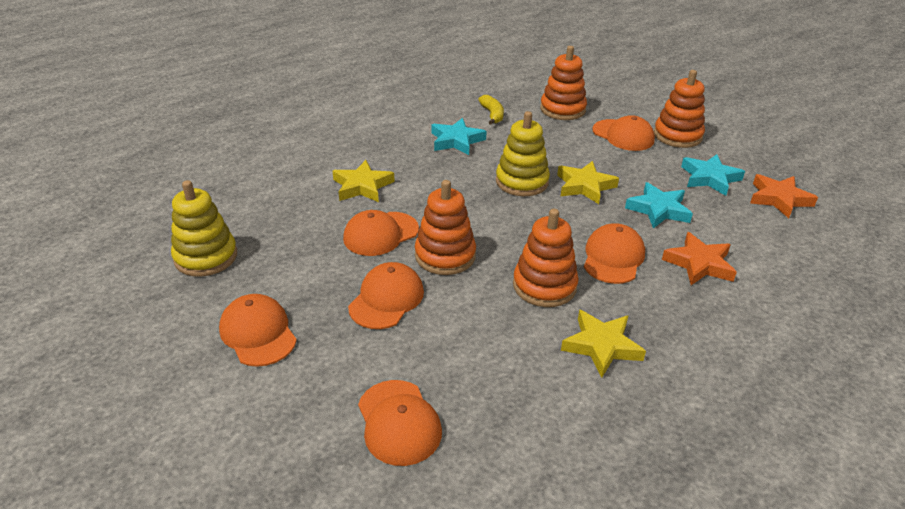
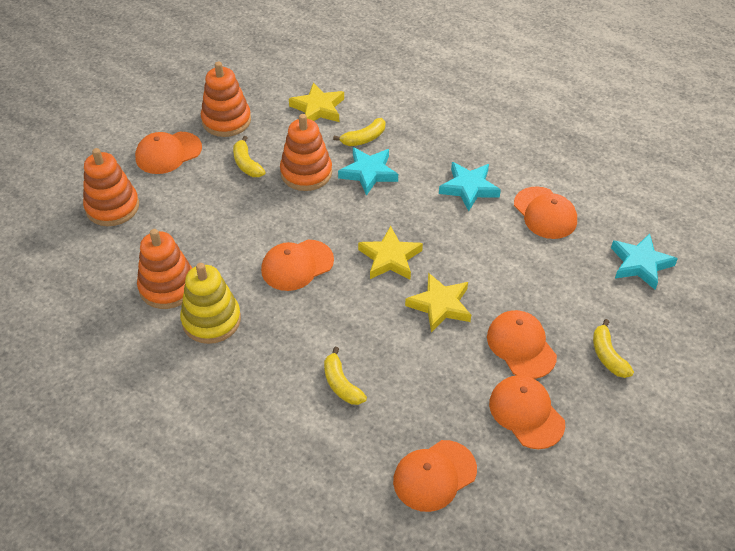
orange star: [662,232,737,285] [750,174,818,218] = 2 -> none = 0
yellow banana: [478,95,504,125] = 1 -> [233,136,266,177] [324,347,367,405] [333,118,385,146] [593,319,634,378] = 4
yellow stacking toy: [171,180,237,277] [496,111,550,196] = 2 -> [180,263,241,344] = 1

